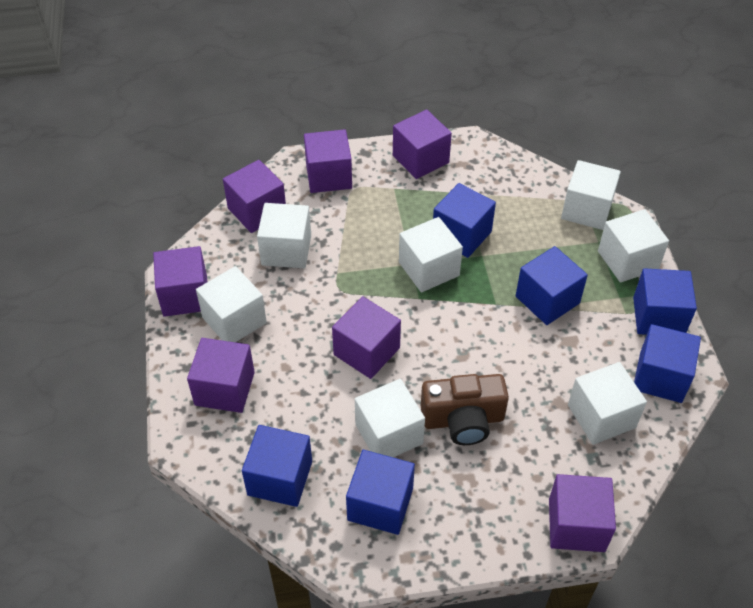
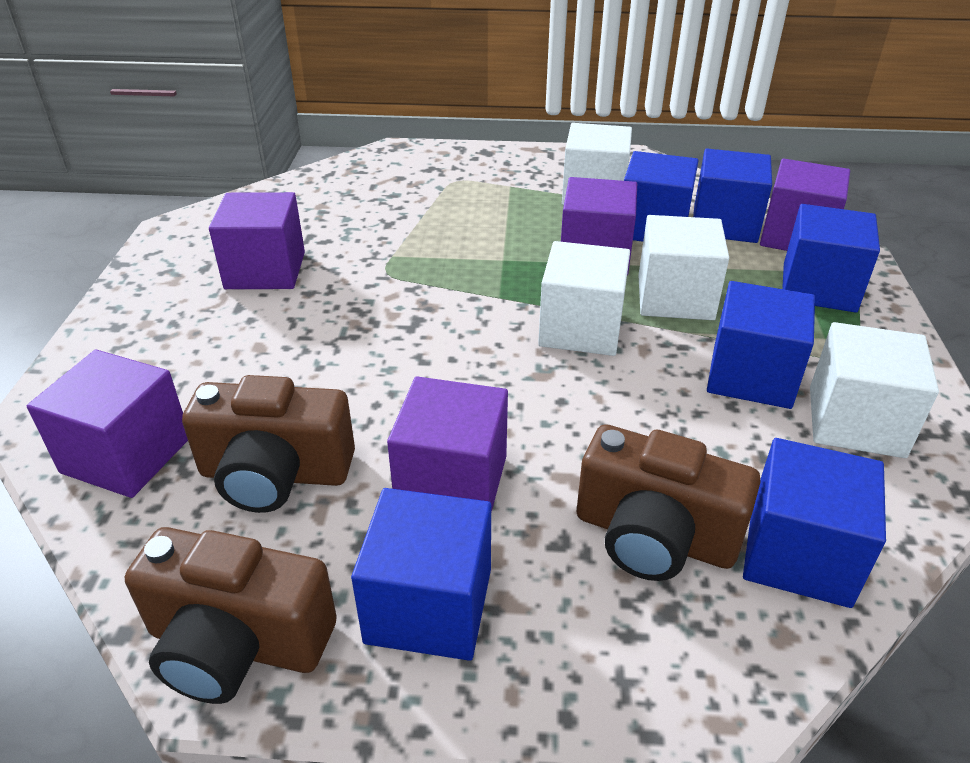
brown camera: [421,374,509,445] = 1 -> [125,527,337,704] [182,375,355,513] [577,424,761,581] = 3
purple cube: [153,246,207,317] [187,338,255,413] [223,160,286,233] [304,129,352,193] [332,296,401,379] [393,110,452,179] [549,474,616,552] = 7 -> [27,350,188,498] [209,192,305,289] [387,376,508,512] [561,177,637,275] [760,158,850,251] = 5
white cube: [196,266,267,343] [257,203,311,268] [355,379,425,457] [399,217,463,293] [561,160,621,230] [568,362,647,445] [598,209,669,283] = 7 -> [538,241,630,356] [562,123,632,205] [638,215,729,320] [810,322,939,458] = 4

